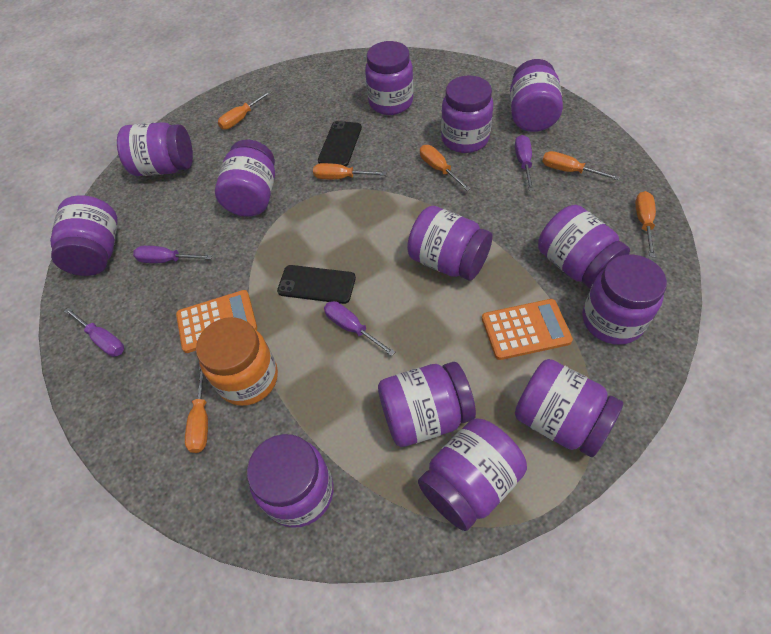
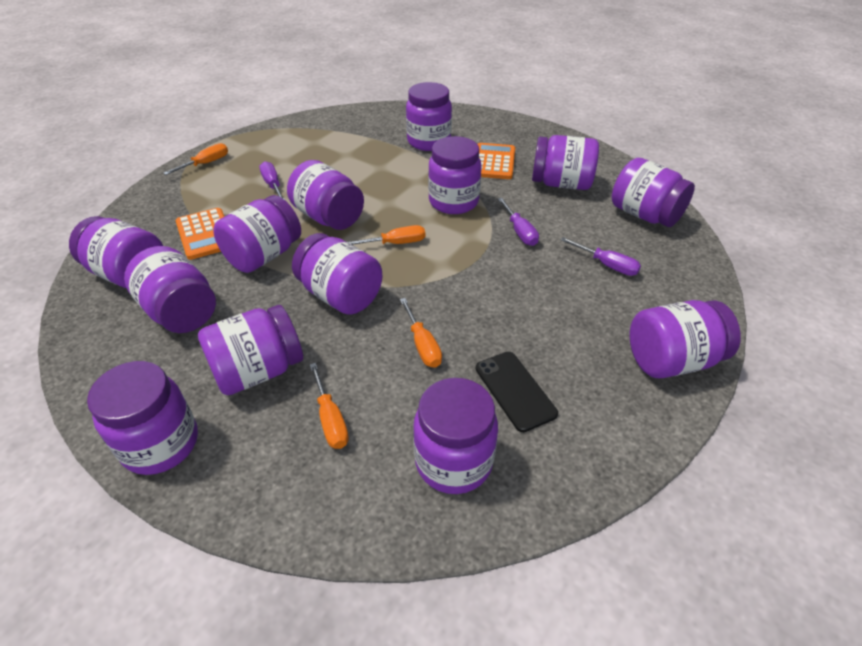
black phone: [277,265,356,304] [318,121,362,167] = 2 -> [476,352,558,432] = 1
orange jar: [196,317,278,406] = 1 -> none = 0
orange screwdriver: [185,365,208,453] [218,91,271,130] [313,163,386,179] [420,145,471,191] [542,151,620,180] [635,191,656,257] = 6 -> [163,143,228,175] [310,363,349,449] [347,225,425,245] [400,298,442,368] = 4
purple screwdriver: [65,307,124,357] [133,246,212,263] [324,301,395,356] [515,135,534,191] = 4 -> [259,161,285,200] [498,198,539,246] [560,237,641,276] = 3

